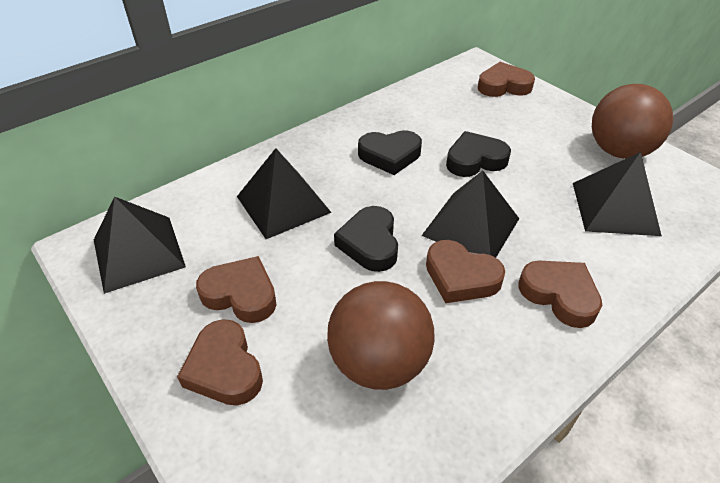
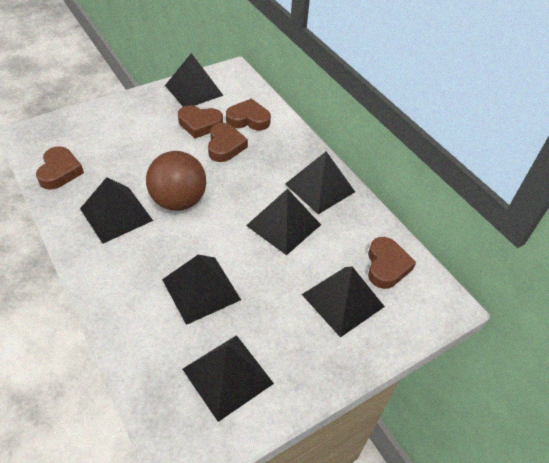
black heart: [334,206,398,272] [358,130,422,175] [446,131,511,177] = 3 -> none = 0
black pyramid: [94,196,186,294] [237,148,332,239] [422,170,519,258] [573,152,662,236] = 4 -> [80,177,153,244] [162,255,241,325] [165,53,224,107] [182,335,274,422] [246,189,321,255] [285,151,355,214] [302,266,385,337] = 7
brown ball: [327,281,435,390] [592,84,673,159] = 2 -> [146,151,206,211] = 1

